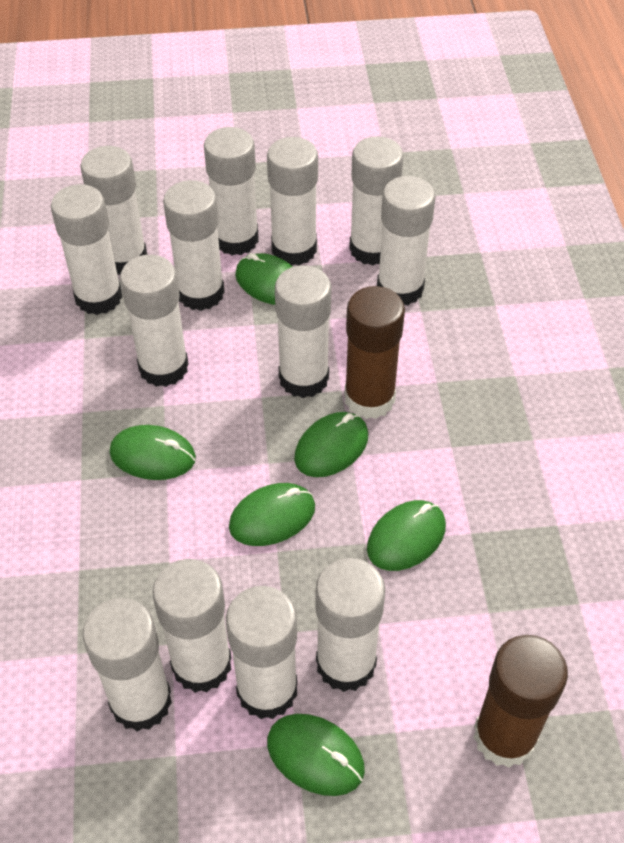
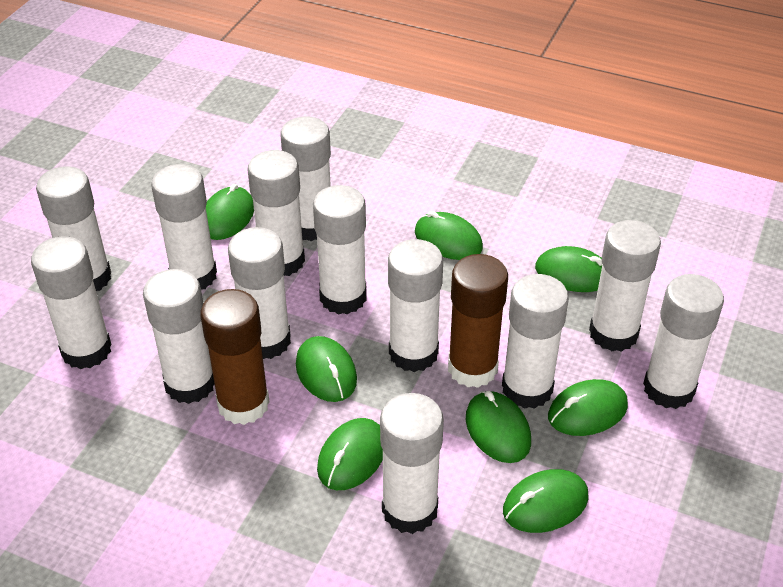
green mouse: [110,425,196,480] [229,483,315,546] [235,253,293,305] [267,714,365,796] [294,412,368,477] [367,500,446,571] = 6 -> [206,184,254,240] [296,336,357,402] [317,418,383,490] [415,211,483,260] [466,391,531,463] [503,469,589,533] [535,246,602,292] [548,379,628,436] = 8

